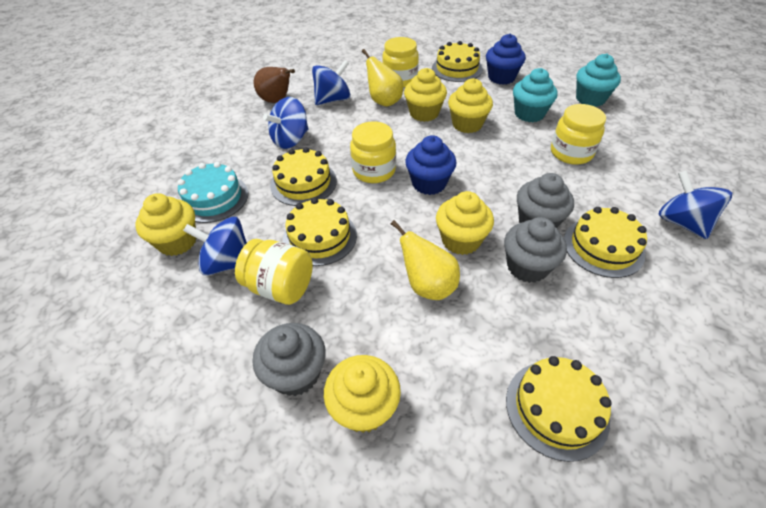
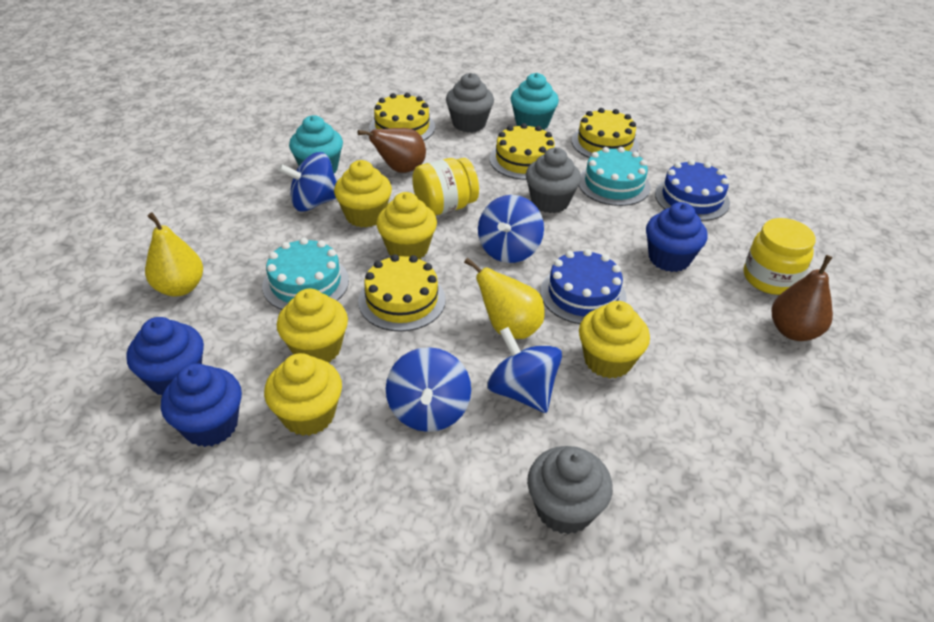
blue cake: none = 0 -> [541,249,627,324] [655,159,730,221] = 2
blue cupcake: [405,135,457,195] [486,34,526,85] = 2 -> [126,317,204,395] [161,363,242,447] [646,202,708,272] = 3
brown pear: [254,67,295,103] = 1 -> [358,128,426,173] [771,255,833,341] = 2
turquoise cake: [178,162,248,223] = 1 -> [262,238,349,310] [579,147,651,206] = 2
yellow cake: [270,147,337,206] [283,198,357,266] [432,41,483,82] [506,356,612,462] [564,207,647,278] = 5 -> [358,254,446,332] [369,93,435,141] [490,123,555,180] [572,108,639,158] = 4
yellow jar: [235,239,313,305] [350,121,396,183] [382,37,419,87] [551,104,606,165] = 4 -> [412,158,479,216] [744,218,816,295] = 2

